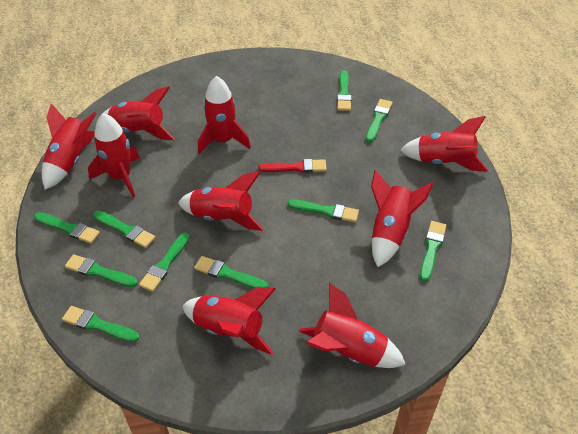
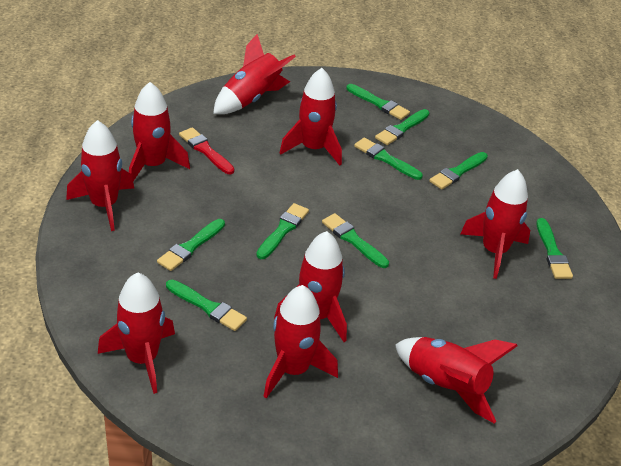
green brush: [34,212,100,244] [62,306,140,342] [65,254,138,287] [93,210,156,248] [139,232,190,292] [194,256,268,289] [287,199,359,222] [337,70,351,111] [366,99,392,143] [420,221,446,282] = 10 -> [157,219,225,271] [166,279,247,331] [256,203,309,259] [322,213,389,268] [346,84,410,120] [354,138,423,180] [375,109,429,145] [429,152,488,190] [537,218,573,279] = 9

